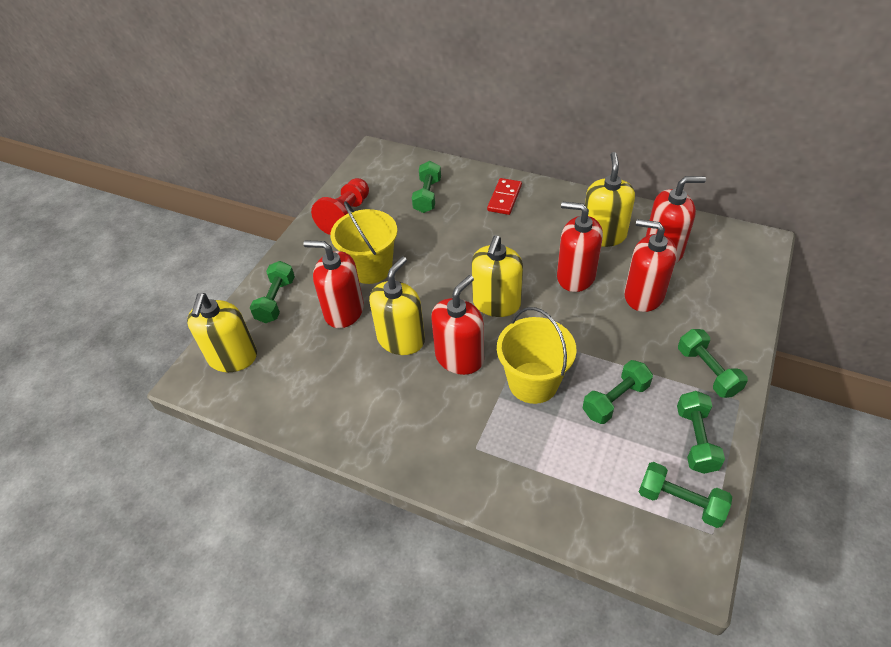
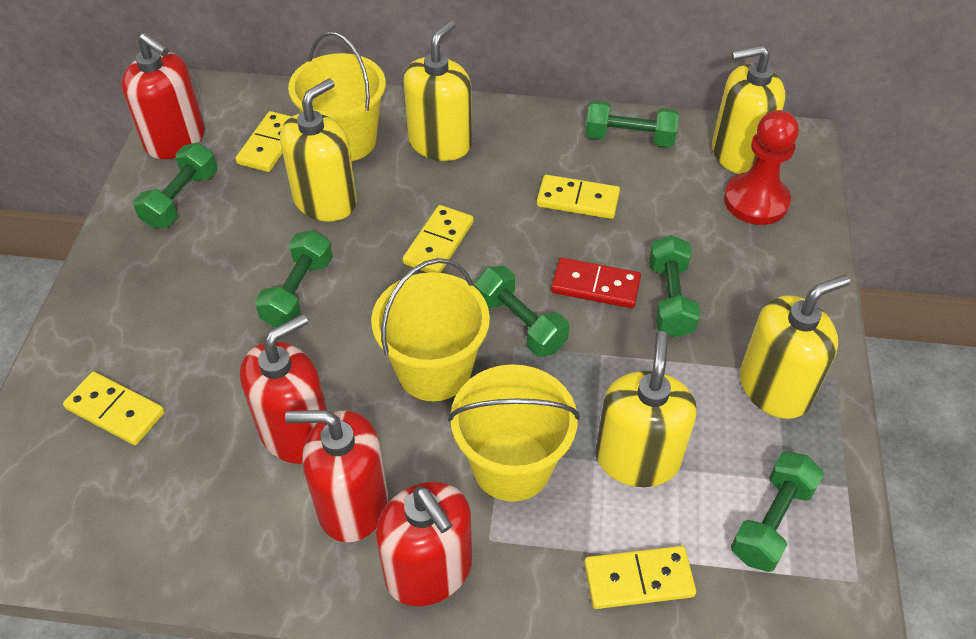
red soap dispenser: [303,240,364,328] [431,275,484,375] [557,202,603,292] [624,219,677,312] [646,176,706,263] = 5 -> [121,33,205,159] [240,314,327,464] [285,410,388,543] [376,482,472,606] = 4
yellow bucket: [331,201,397,284] [497,307,576,404] = 2 -> [288,31,386,161] [371,258,490,401] [448,364,580,502] = 3
yellow domino: none = 0 -> [63,372,165,445] [235,111,292,172] [403,205,474,273] [537,175,620,219] [584,546,696,609] = 5
yellow soap dispenser: [187,293,257,372] [369,257,425,355] [472,235,523,317] [585,152,635,247] = 4 -> [280,79,357,221] [403,20,472,161] [595,331,697,487] [712,45,785,174] [740,275,850,419] = 5

